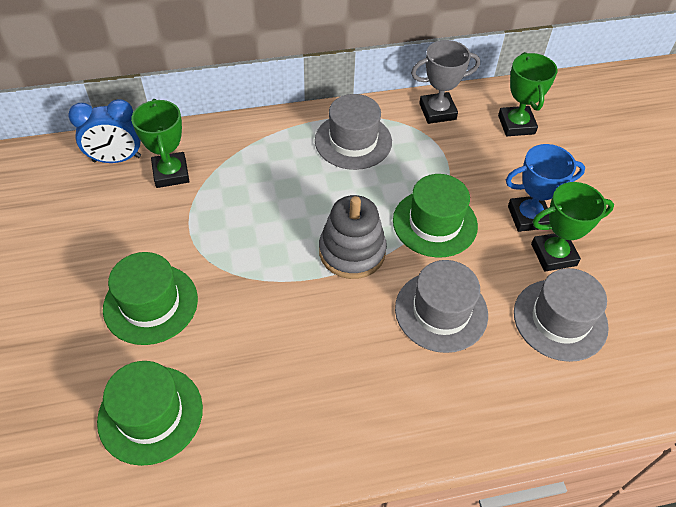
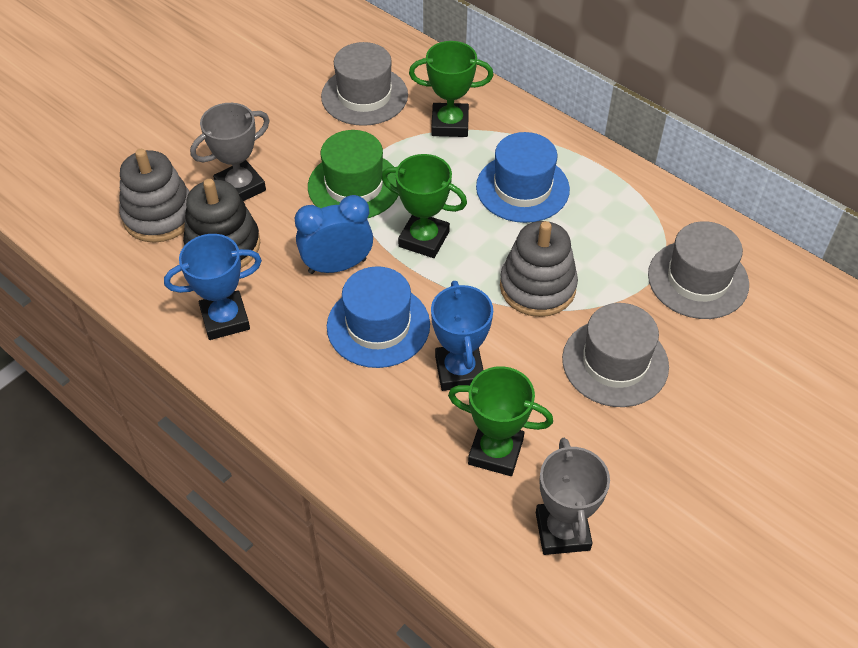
black stacking toy: none = 0 -> [183,179,260,268] = 1
blue hat: none = 0 -> [327,266,430,368] [476,132,570,223] = 2
blue trophy: [506,144,585,232] = 1 -> [164,234,262,340] [431,281,493,391] = 2
green hat: [97,361,203,466] [103,252,198,345] [393,174,478,258] = 3 -> [308,130,398,218] = 1
grey stacking toy: [319,195,387,279] = 1 -> [119,149,190,243] [500,221,578,317] = 2
grey trophy: [411,40,480,124] = 1 -> [190,103,270,201] [536,438,610,555] = 2

